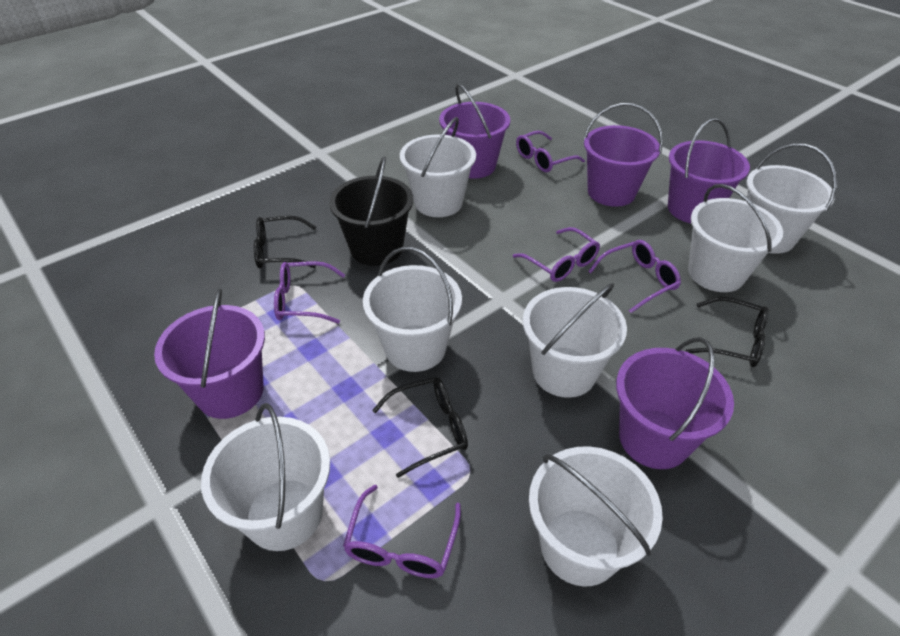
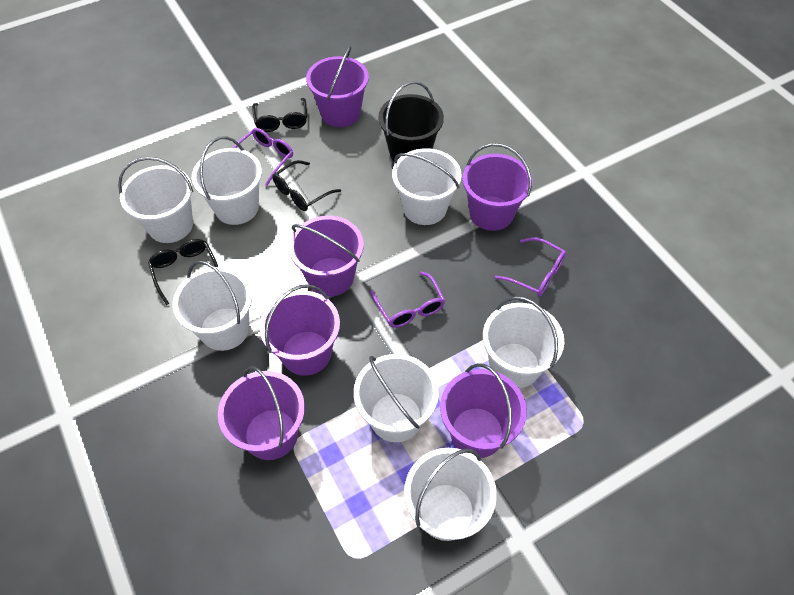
purple bucket: [154,288,265,419] [439,84,510,179] [583,103,663,207] [616,337,734,469] [668,118,750,223] = 5 -> [218,366,305,460] [259,284,340,376] [289,216,364,296] [306,46,369,127] [440,363,527,458] [463,143,533,231] = 6
purple glasses: [274,261,345,324] [343,485,461,578] [513,227,600,282] [516,131,585,172] [588,240,681,313] = 5 -> [233,128,293,186] [370,272,445,328] [495,237,566,297] = 3

